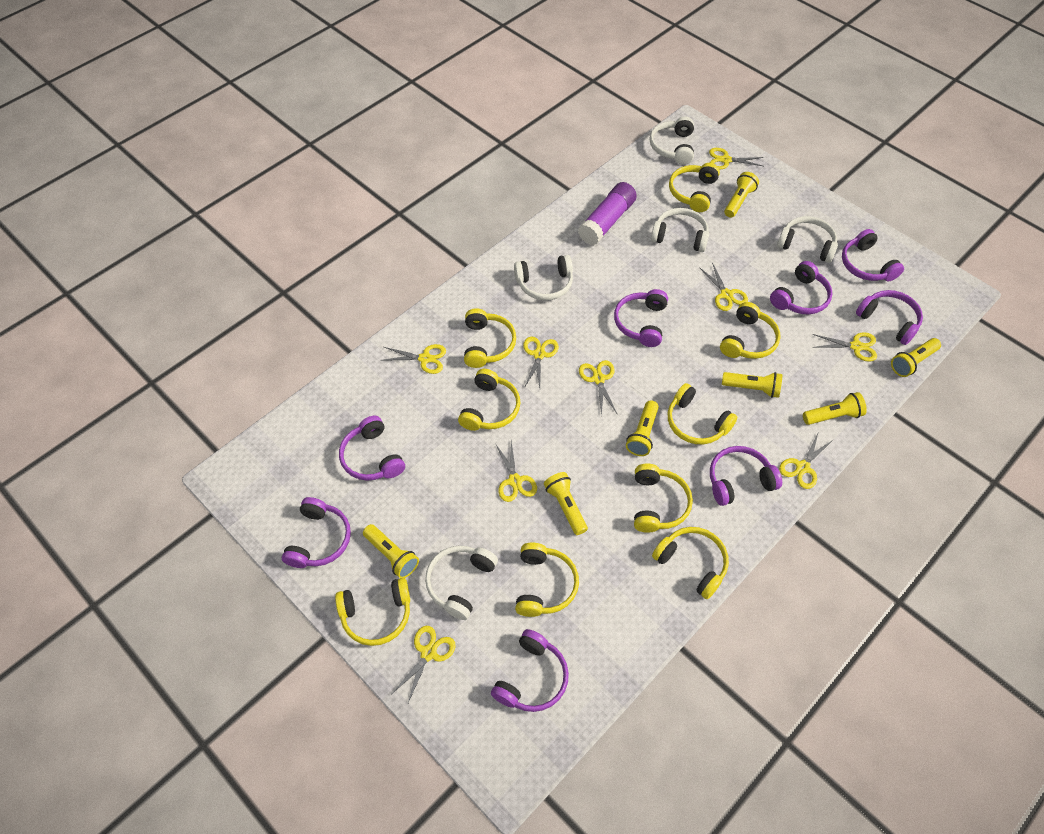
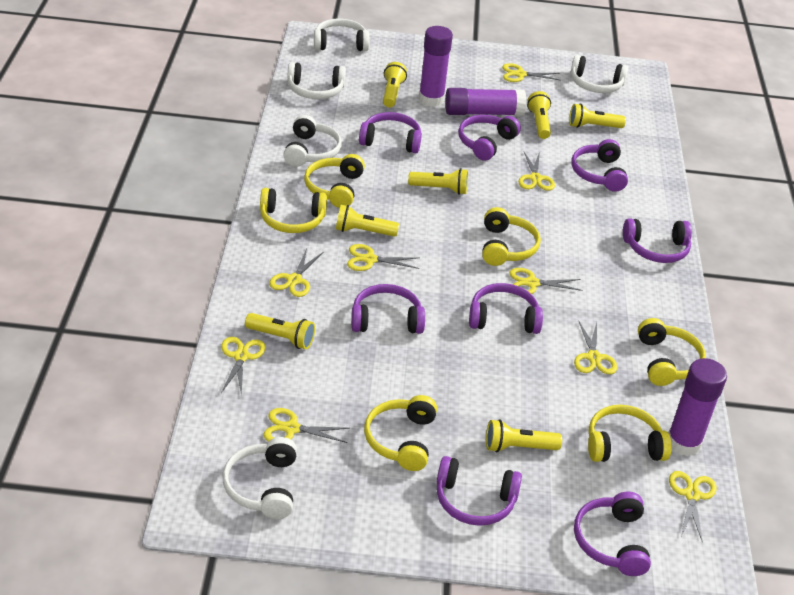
purple glue stick: [578,182,637,245] = 1 -> [419,26,453,107] [445,88,526,116] [668,358,727,456] = 3
yellow headphones: [335,578,410,646] [458,369,520,431] [464,308,516,368] [515,543,579,617] [634,464,693,533] [652,527,729,599] [668,383,737,444] [669,163,720,212] [720,302,780,359] = 9 -> [260,188,327,233] [304,154,365,208] [364,395,437,471] [482,207,541,266] [588,405,672,462] [638,318,706,386] = 6

